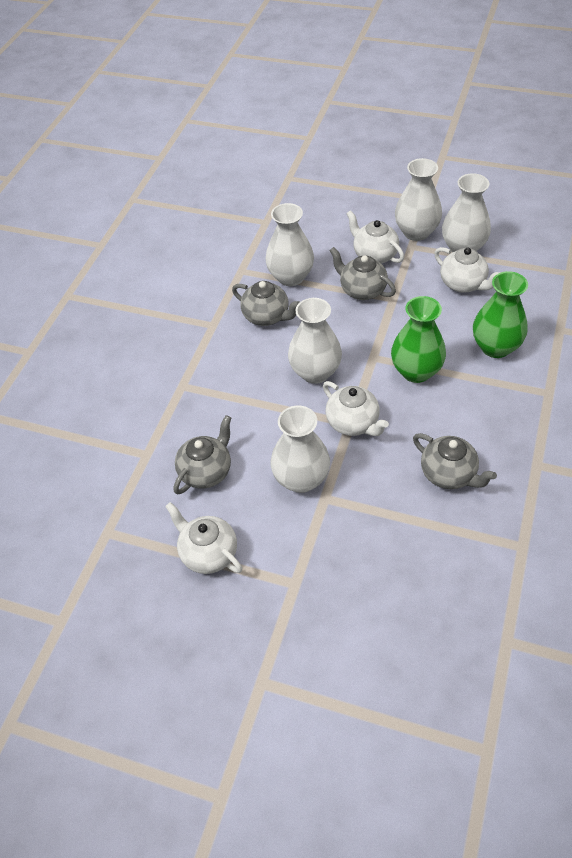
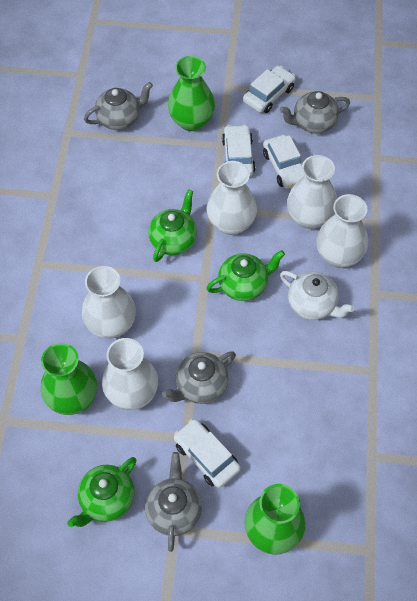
green teapot: none = 0 -> [67,457,136,527] [148,189,197,262] [206,250,285,301] = 3
green vase: [391,296,446,383] [473,271,528,358] = 2 -> [41,343,97,415] [168,56,215,131] [244,484,305,555] = 3
white car: none = 0 -> [174,419,241,488] [222,124,255,176] [243,66,296,113] [263,135,304,189] = 4
white teapot: [165,502,242,574] [323,381,389,436] [346,210,404,263] [434,247,501,293] = 4 -> [280,271,355,320] = 1

